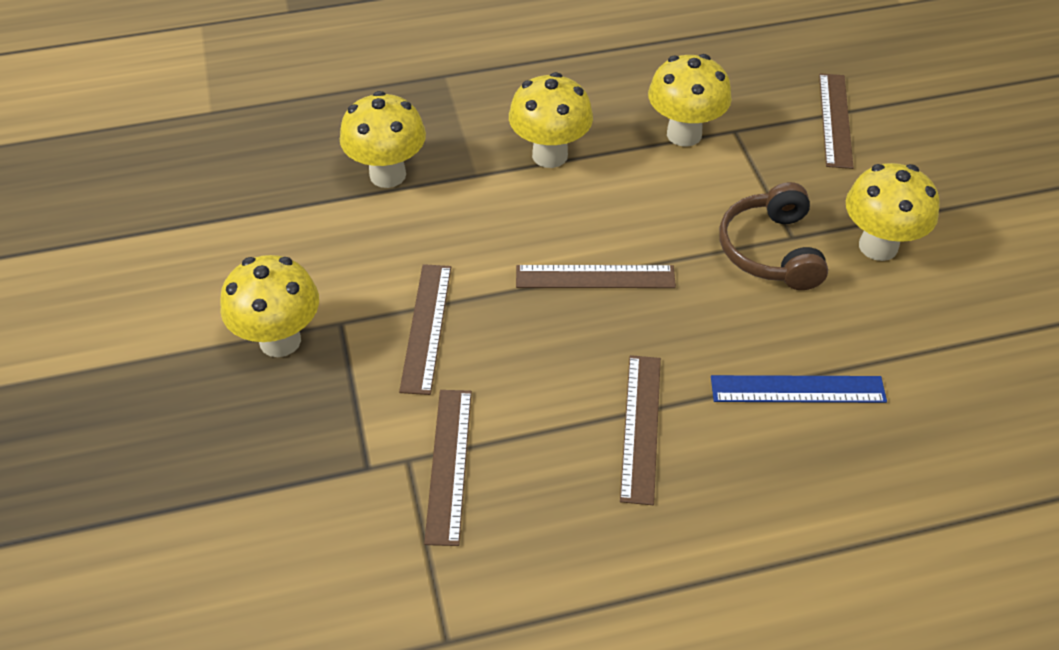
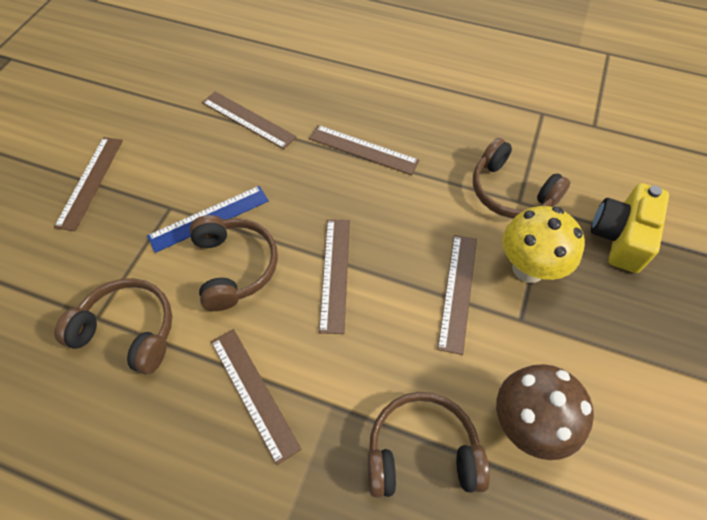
brown headphones: [719,182,828,290] = 1 -> [54,278,172,374] [190,215,278,311] [368,392,490,498] [473,138,571,218] = 4
brown mushroom: none = 0 -> [496,364,594,460] = 1
brown ruler: [399,264,451,395] [424,390,472,546] [516,265,676,288] [620,355,661,505] [819,73,854,169] = 5 -> [54,137,123,231] [202,91,297,149] [211,329,302,465] [309,125,419,175] [319,219,350,334] [437,235,477,355] = 6
yellow camera: none = 0 -> [591,183,669,273] = 1
yellow mushroom: [220,255,319,357] [340,91,426,188] [509,72,593,168] [648,54,732,147] [846,163,940,261] = 5 -> [502,206,585,283] = 1

